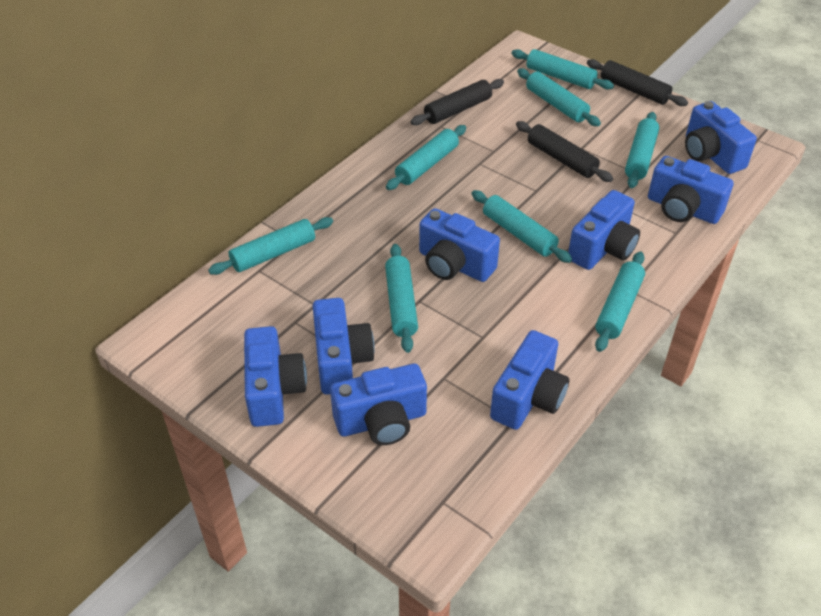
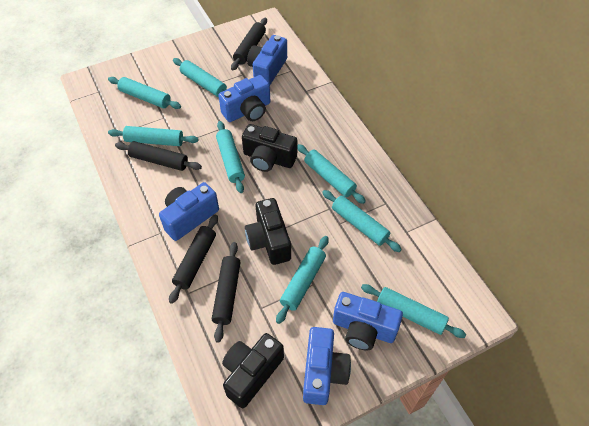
black camera: none = 0 -> [222,333,284,408] [242,124,297,172] [245,198,291,265] = 3
black rolling pin: [411,79,504,125] [516,121,613,182] [587,59,688,106] = 3 -> [115,141,202,171] [169,215,218,304] [212,242,241,343] [231,18,267,70] = 4
blue camera: [244,326,307,427] [313,298,375,395] [330,364,427,445] [419,208,500,282] [490,330,569,430] [568,190,640,270] [648,156,734,224] [685,101,757,174] = 8 -> [159,182,219,241] [218,75,270,122] [247,35,287,85] [303,327,351,405] [333,292,403,351] = 5

